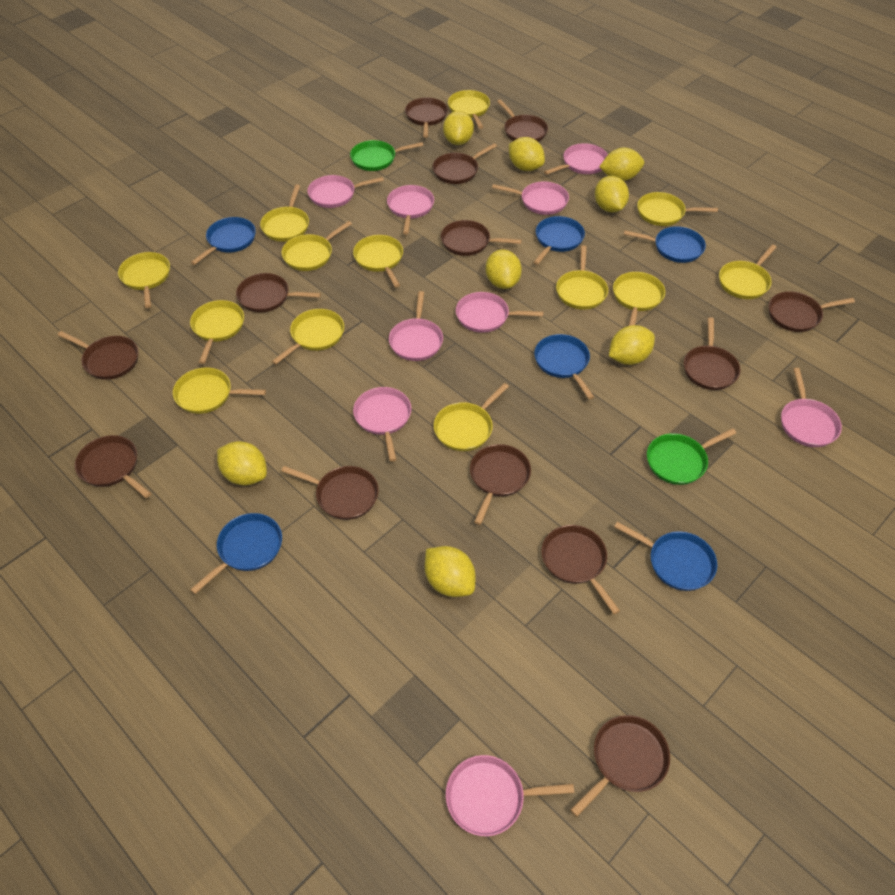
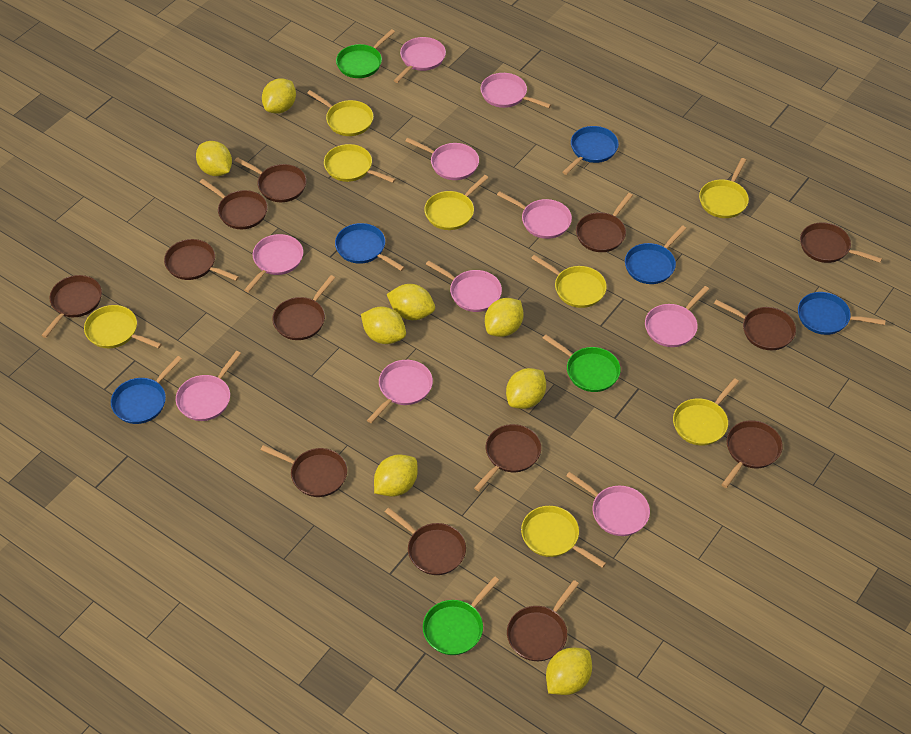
blue pan: [190,513,282,594] [191,217,256,265] [533,216,585,265] [534,334,594,399] [614,522,717,591] [624,226,706,263] = 6 -> [111,356,182,424] [335,223,405,271] [562,126,619,175] [625,225,686,284] [798,292,886,335] = 5
green pan: [350,140,423,171] [647,428,736,485] = 2 -> [336,29,395,78] [423,576,499,655] [543,334,621,392] = 3
pink pan: [307,175,384,208] [353,387,411,462] [387,185,434,235] [389,291,443,361] [446,755,574,836] [456,292,543,333] [492,182,569,215] [544,143,608,175] [781,368,842,447] = 9 -> [176,351,241,421] [244,234,303,293] [367,360,433,423] [394,37,446,83] [405,138,479,180] [426,261,502,312] [480,73,551,108] [497,191,572,239] [566,472,650,536] [645,286,709,347] = 10
yellow pan: [118,252,170,308] [173,368,266,414] [190,300,244,364] [260,184,309,242] [272,309,344,365] [282,221,352,271] [353,235,403,288] [434,383,509,451] [448,90,490,129] [556,245,608,310] [613,272,665,326] [637,192,718,226] [719,244,777,299] = 13 -> [84,305,162,348] [307,90,373,136] [324,144,396,183] [424,175,489,230] [521,506,606,568] [531,255,607,308] [673,378,739,446] [699,158,749,218] = 8

